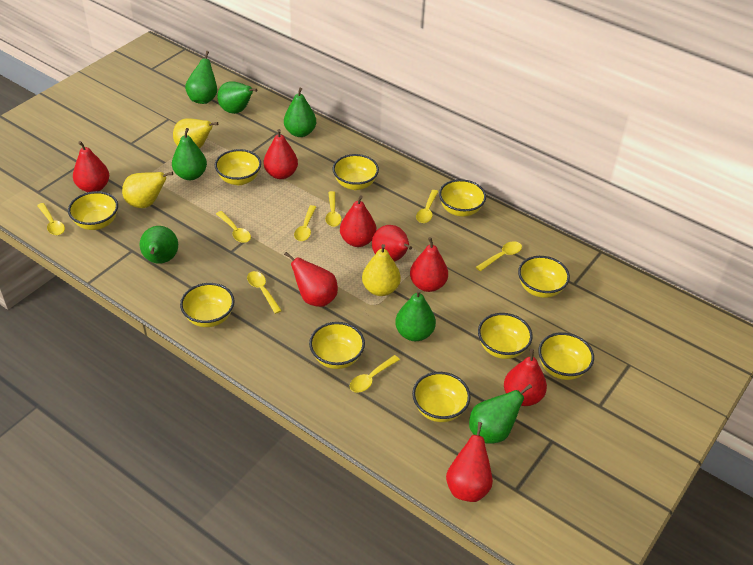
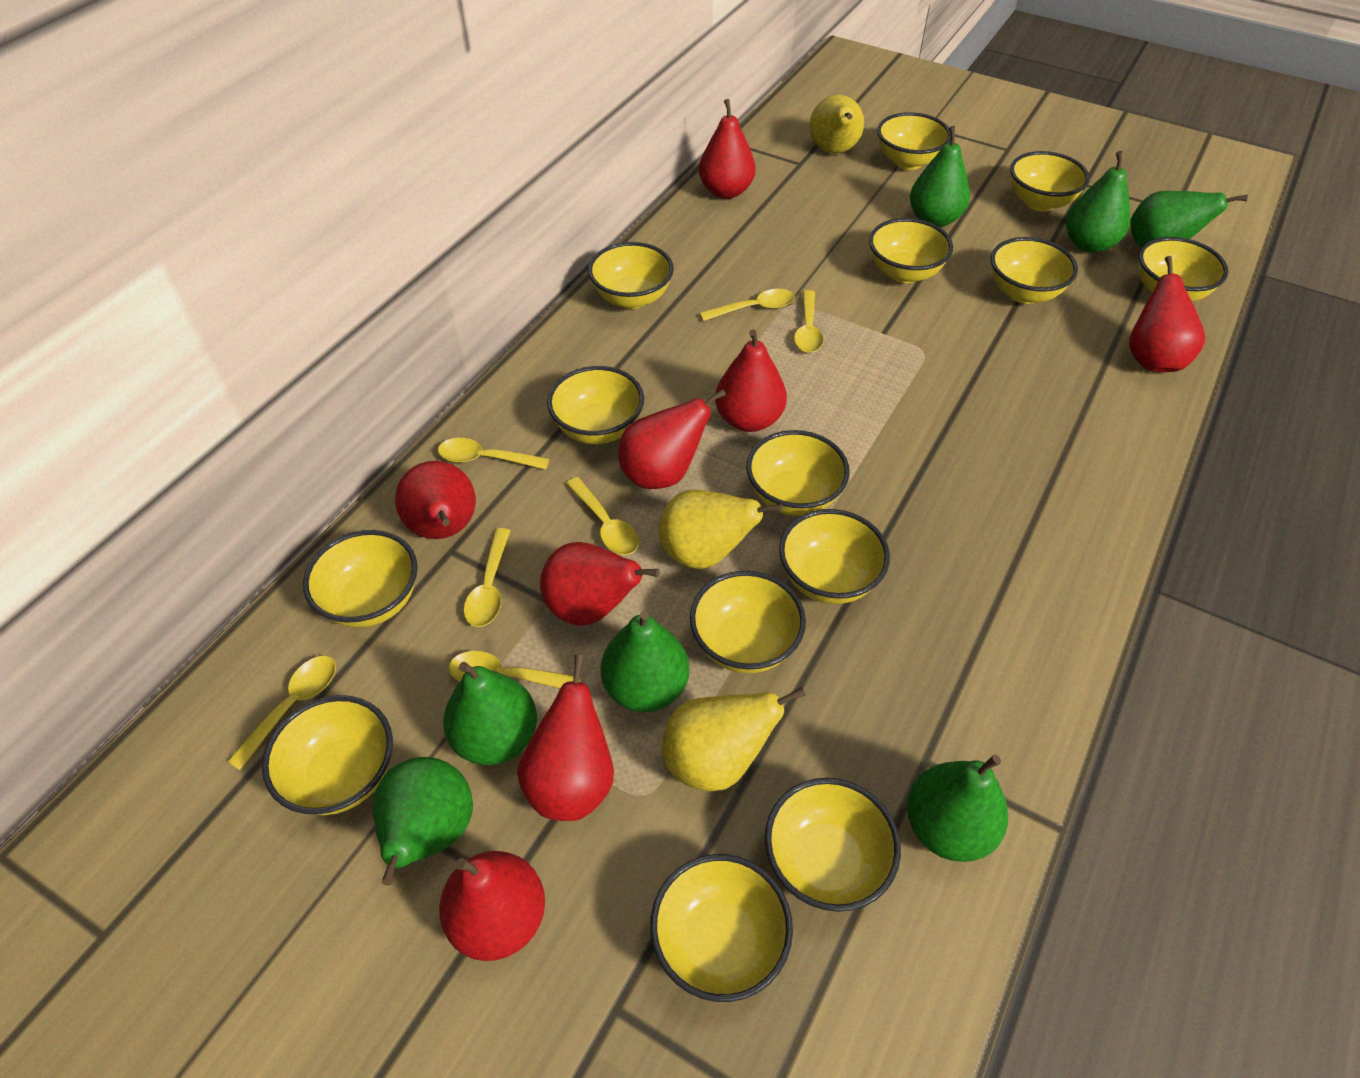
yellow bowl: [68,191,118,230] [180,283,235,327] [215,149,261,185] [309,322,365,369] [332,154,379,190] [412,372,471,422] [439,179,486,217] [478,313,533,359] [518,256,570,298] [538,332,594,380] = 10 -> [262,695,393,815] [303,530,418,628] [547,366,644,444] [588,242,674,309] [650,854,793,1002] [690,571,806,673] [747,430,850,516] [765,778,901,912] [779,509,890,604] [869,218,953,283] [877,112,951,170] [991,237,1078,304] [1010,151,1090,211] [1139,237,1228,302] = 14
yellow spoon: [37,203,65,235] [216,211,251,243] [247,271,282,314] [294,205,316,241] [325,191,341,227] [350,355,400,393] [416,190,439,223] [476,242,522,271] = 8 -> [227,656,336,770] [438,438,549,469] [449,651,581,688] [464,528,511,627] [566,477,639,555] [700,289,795,321] [794,290,824,353] = 7

